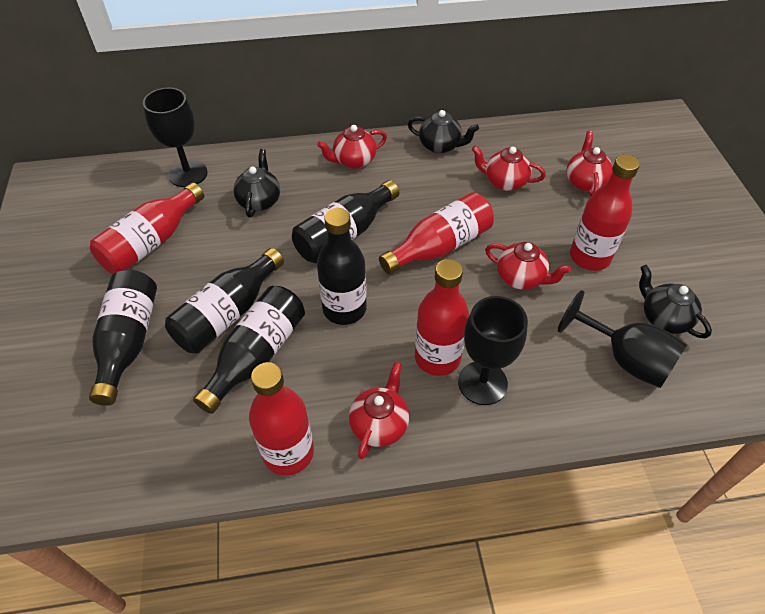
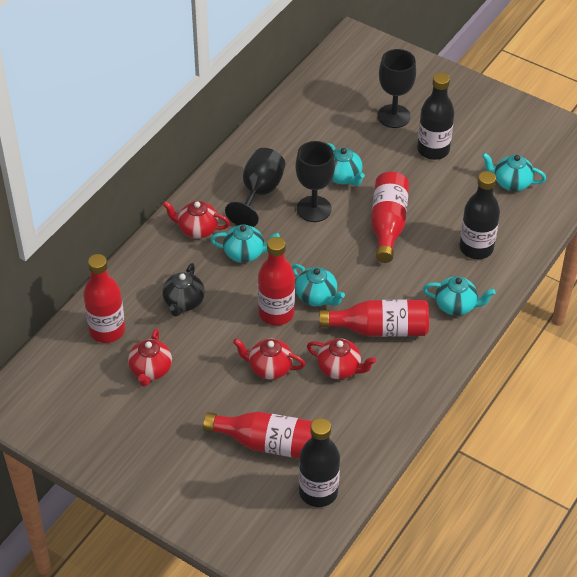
black bottle: [89,270,157,406] [165,248,284,353] [193,286,305,414] [292,180,399,263] [317,208,367,325] = 5 -> [299,418,340,507] [417,73,455,160] [459,171,500,259] = 3
black teapot: [233,149,280,218] [408,110,479,154] [639,265,712,338] = 3 -> [162,263,205,317] = 1
red teapot: [317,125,387,169] [349,362,409,460] [471,146,546,191] [485,242,571,290] [567,131,613,196] = 5 -> [128,329,172,387] [163,201,230,238] [233,338,305,380] [307,338,376,379] = 4
turquoise teapot: none = 0 -> [211,224,280,263] [292,264,345,306] [326,143,365,186] [423,276,496,316] [482,153,546,191] = 5

